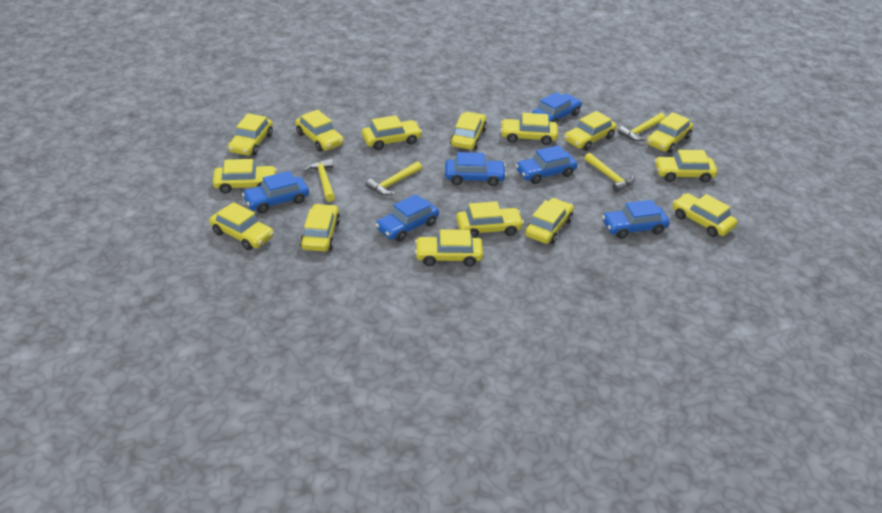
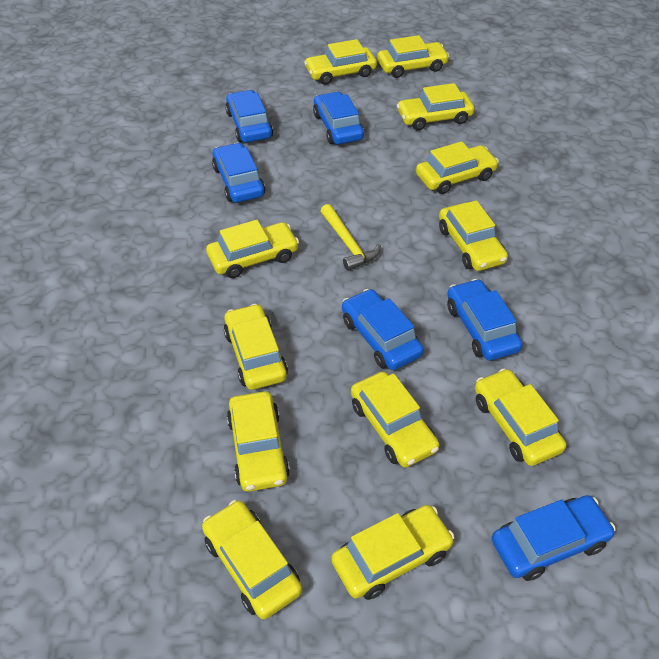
yellow car: [209,202,274,250] [213,159,277,194] [228,113,273,156] [295,110,344,152] [300,204,340,252] [362,115,422,150] [415,229,483,267] [450,112,487,150] [456,201,524,238] [500,113,558,145] [525,198,574,244] [564,111,617,151] [647,112,693,153] [655,150,717,183] [672,193,738,237] = 15 -> [202,500,302,619] [206,220,299,278] [224,304,288,390] [227,391,290,492] [304,39,377,85] [331,505,454,600] [351,372,439,467] [377,35,450,78] [397,83,474,130] [416,141,499,194] [439,200,508,271] [475,369,566,466] = 12
yellow hammer: [304,159,335,202] [366,162,422,195] [584,153,635,192] [618,113,665,141] = 4 -> [320,204,381,271] = 1

